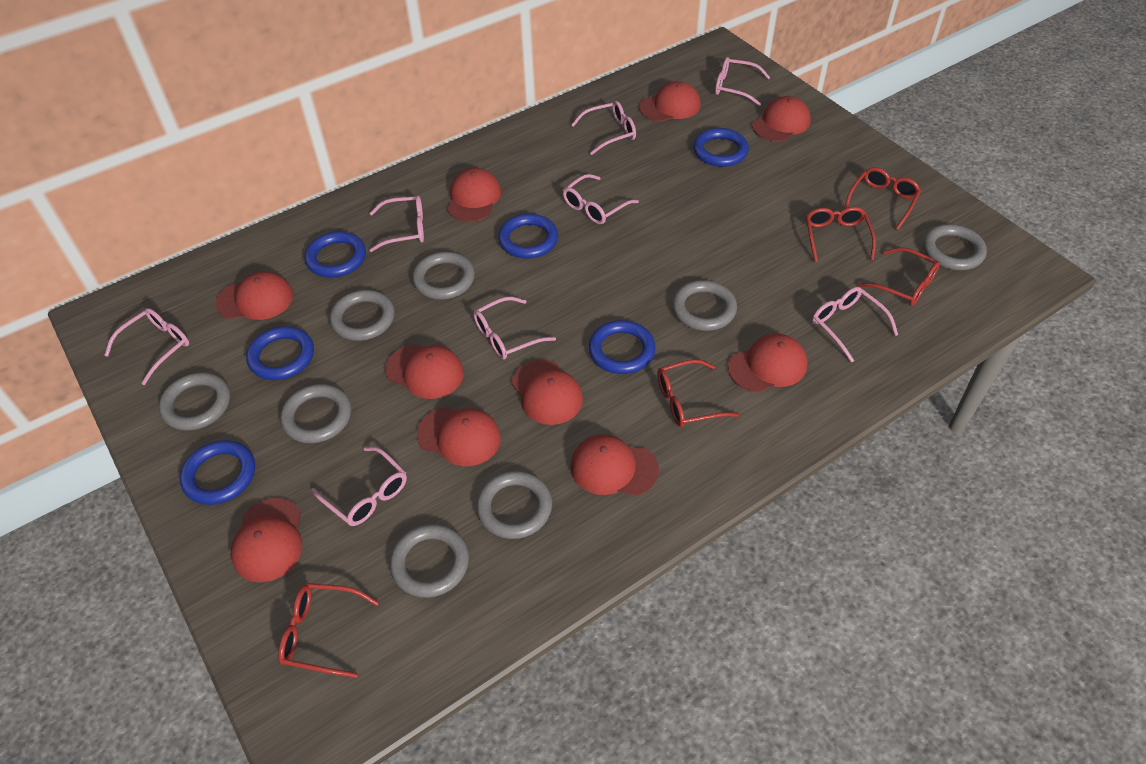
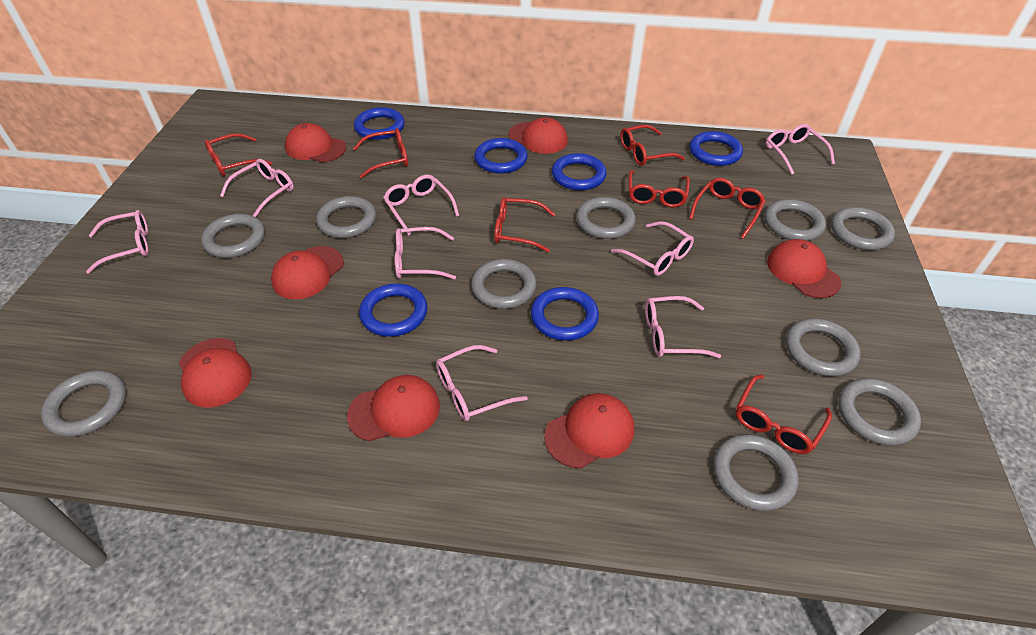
grey ring: [159,372,230,430] [280,384,351,443] [330,290,395,341] [390,524,469,598] [412,252,475,300] [476,471,552,539] [672,280,737,331] [923,224,987,270] = 8 -> [41,370,126,437] [201,214,265,258] [316,196,376,238] [471,259,537,309] [576,197,636,239] [713,434,799,511] [764,199,826,241] [786,318,861,376] [831,207,895,250] [838,378,921,446] = 10
red cap: [216,271,293,320] [231,498,302,582] [385,344,464,399] [417,407,501,466] [447,168,501,222] [512,360,583,425] [570,434,659,496] [639,81,701,122] [728,334,808,393] [752,96,811,142] = 10 -> [179,338,252,408] [271,246,344,299] [285,123,347,163] [347,375,440,441] [508,117,568,154] [544,393,634,469] [767,239,841,298] = 7
red glasses: [278,583,379,678] [657,359,739,427] [806,207,876,262] [844,167,921,230] [858,247,940,306] = 5 -> [205,133,272,176] [353,128,408,178] [494,197,555,252] [620,125,685,166] [629,170,690,207] [689,178,766,239] [736,374,832,454] = 7

